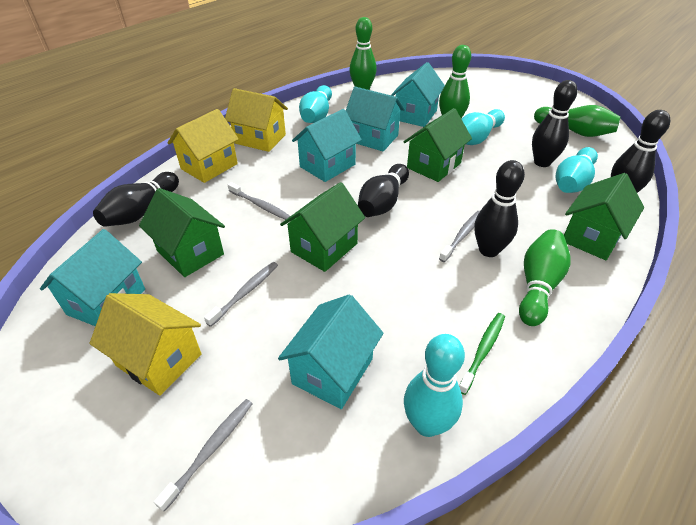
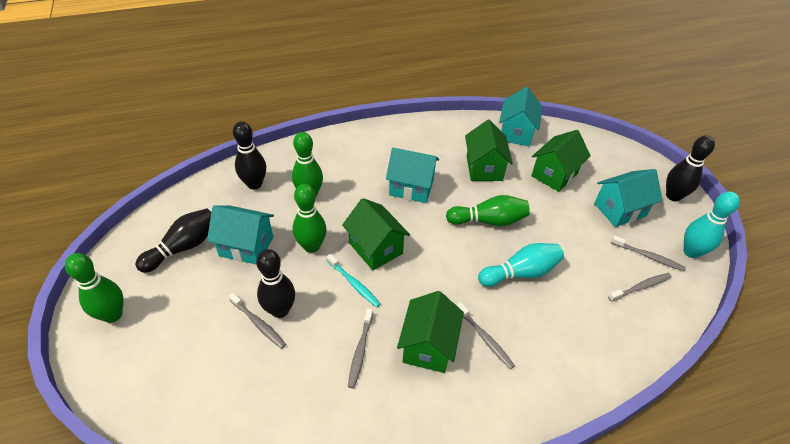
black bowling pin: [93,172,179,227] [358,164,409,217] [474,160,525,257] [532,80,577,167] [611,110,670,193] = 5 -> [135,208,211,273] [233,121,266,190] [256,249,295,318] [666,136,715,201] = 4
green toothbrush: [459,313,505,395] = 1 -> none = 0
grey toothbrush: [154,399,253,512] [204,262,278,327] [228,182,290,220] [439,211,480,262] = 4 -> [229,293,286,349] [348,309,373,388] [457,302,515,369] [608,273,672,302] [611,235,686,271] = 5
turquoise bowling pin: [299,85,332,123] [404,334,465,437] [462,109,505,145] [555,147,598,193] = 4 -> [478,243,564,287] [684,191,740,258] = 2
turquoise house: [40,229,145,326] [278,294,384,409] [292,109,362,182] [346,87,405,151] [391,62,445,127] = 5 -> [207,205,274,264] [386,148,439,203] [499,87,543,146] [594,169,663,227] = 4
turquoise toothbrush: none = 0 -> [327,254,381,308] = 1
yellow house: [90,293,201,396] [168,109,239,183] [225,88,288,152] = 3 -> none = 0

